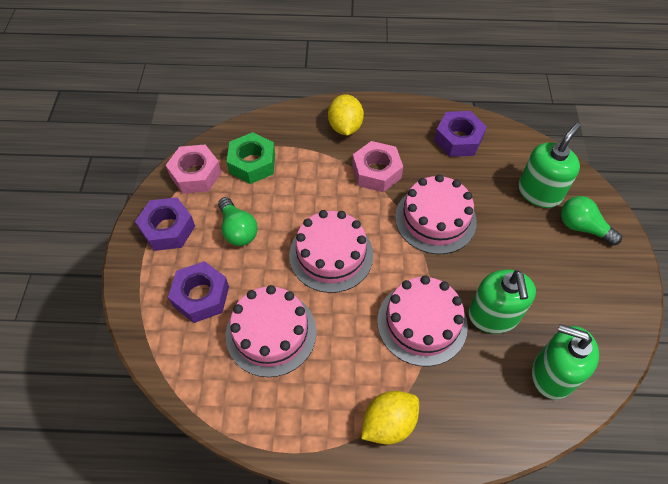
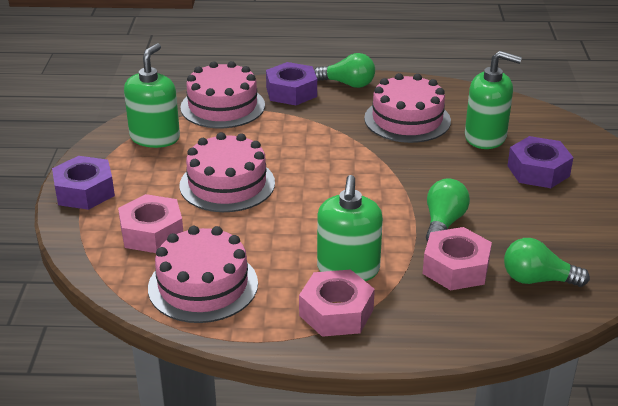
green light bulb: [218,197,258,246] [561,196,622,246] = 2 -> [314,53,375,88] [426,178,470,242] [504,238,590,287] = 3
green nut: [227,132,275,184] = 1 -> none = 0
pink nut: [166,145,222,194] [352,141,403,192] = 2 -> [118,194,183,253] [299,269,375,337] [423,227,492,290] = 3
yellow lemon: [328,94,364,135] [361,391,419,445] = 2 -> none = 0

